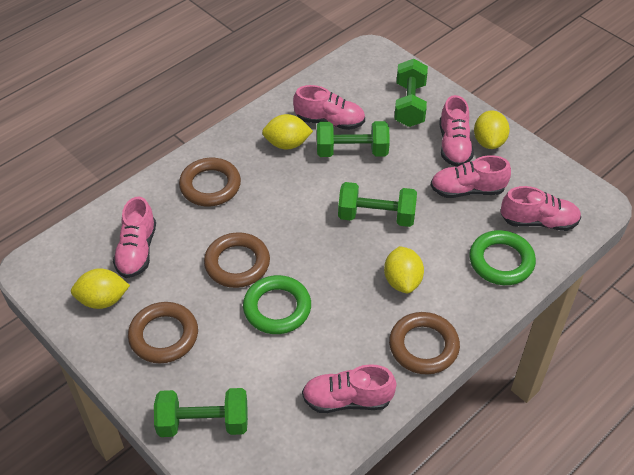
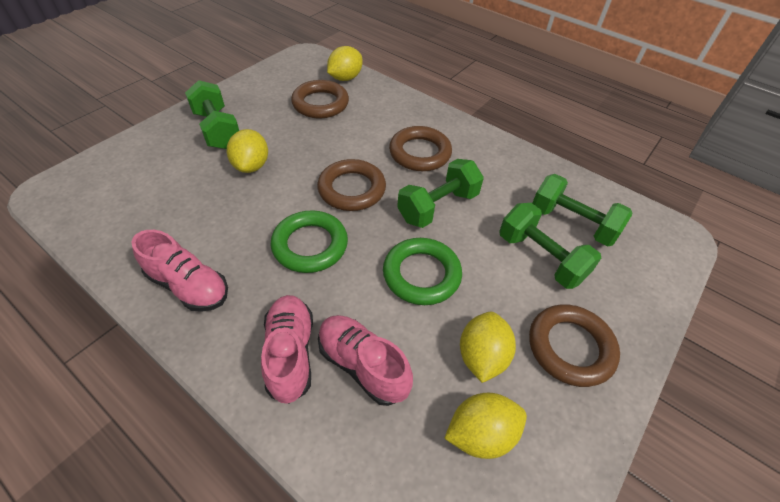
pink shoe: [113,196,156,278] [293,85,365,130] [302,364,396,413] [431,155,511,198] [439,95,474,167] [501,186,581,231] = 6 -> [131,230,228,312] [261,295,313,404] [318,315,413,406] = 3

